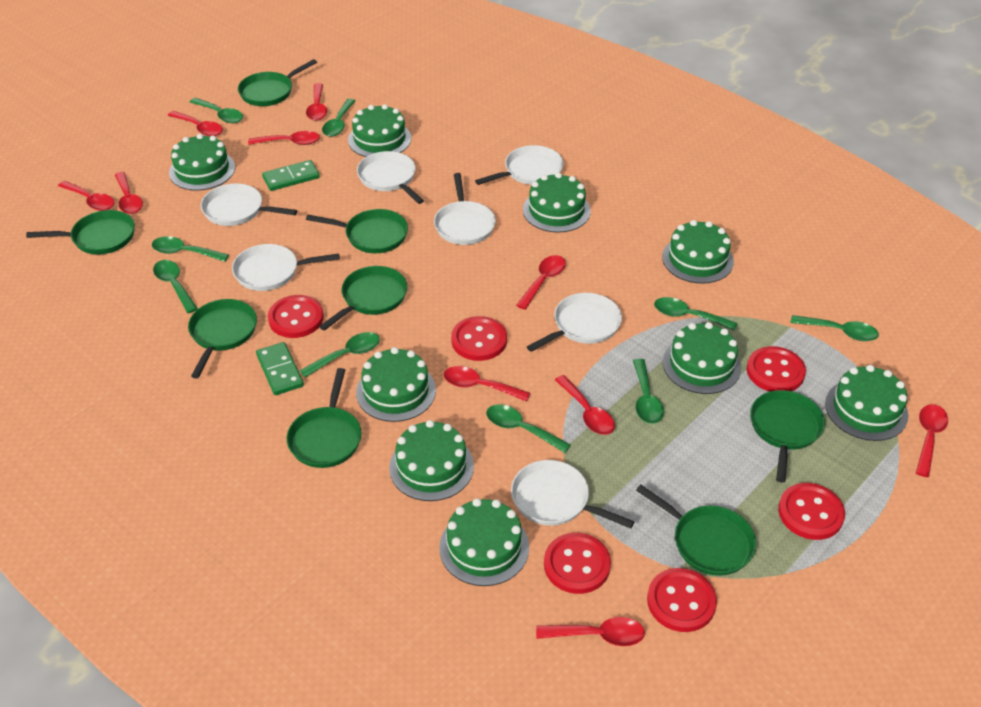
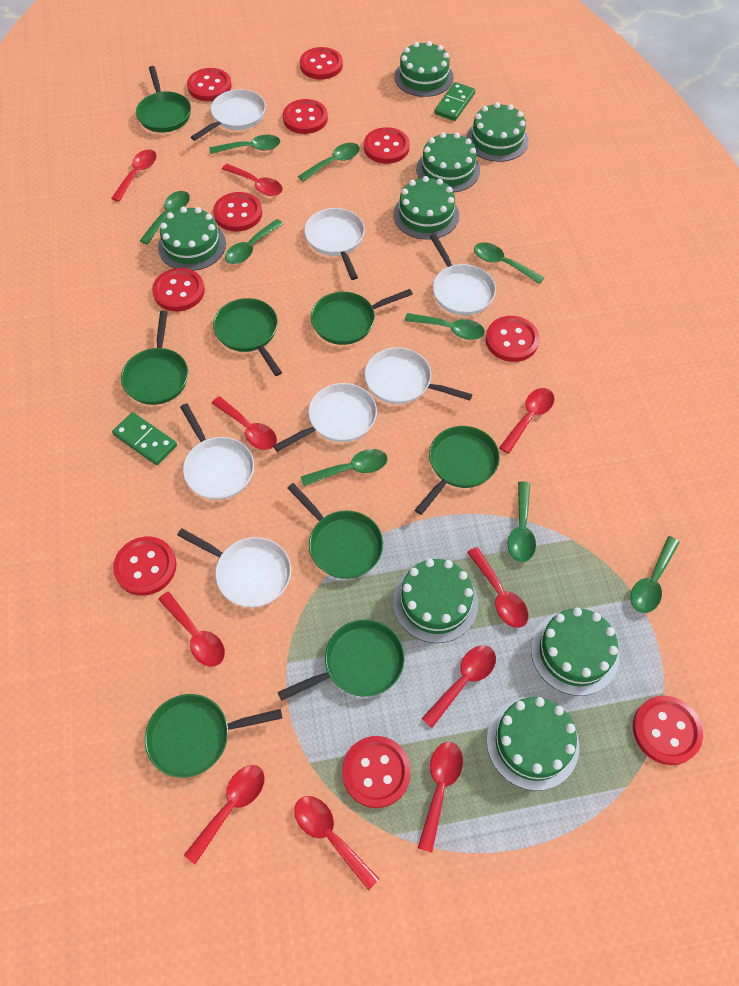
green cake: [169,134,235,191] [348,104,411,157] [356,347,436,422] [389,420,474,501] [439,498,529,586] [523,173,591,233] [662,220,734,284] [663,322,741,394] [825,365,908,441] = 9 -> [158,207,226,271] [393,176,459,240] [393,559,478,643] [394,41,454,97] [416,132,480,193] [466,102,529,162] [487,697,579,791] [531,608,619,696] = 8
red button: [268,295,324,338] [451,316,507,361] [544,533,611,594] [647,568,717,632] [747,346,806,392] [778,483,845,540] = 6 -> [113,537,177,596] [152,268,205,311] [187,68,232,101] [213,192,262,232] [283,99,328,134] [300,47,343,80] [342,736,411,808] [364,127,410,164] [486,316,540,362] [633,696,703,765] = 10

